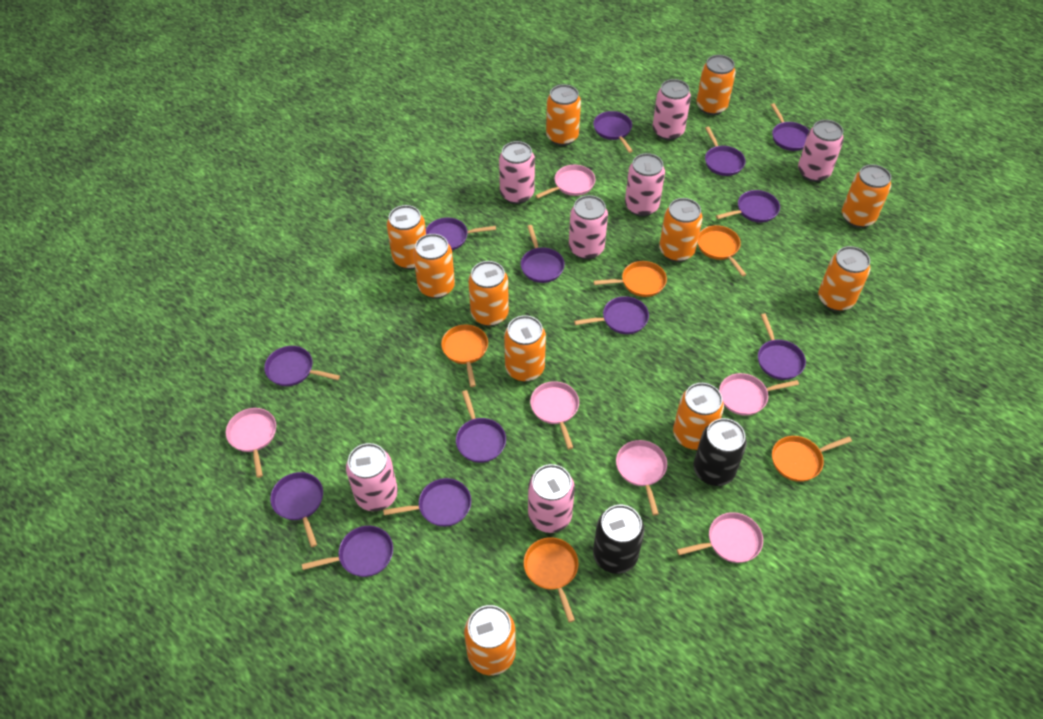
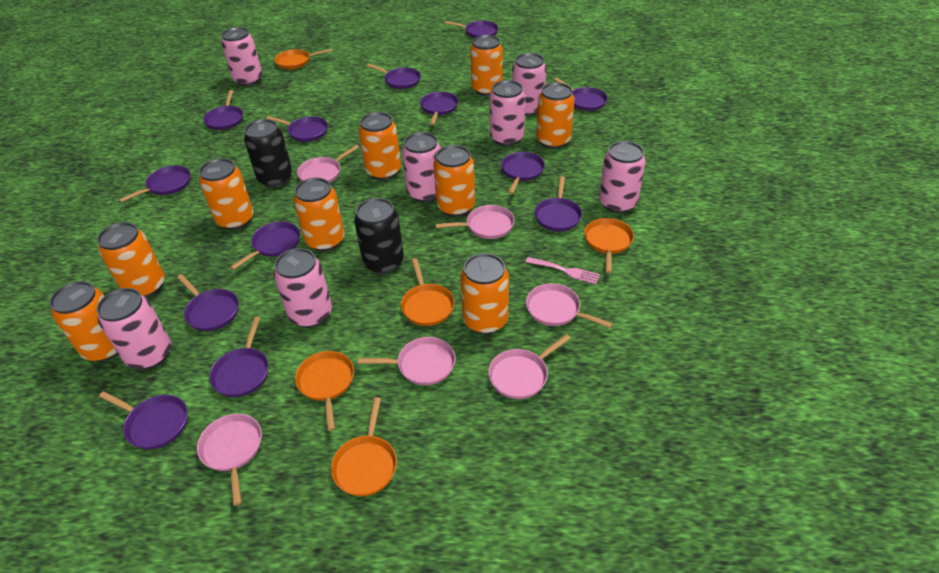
orange can: [387,205,426,269] [413,234,455,298] [464,605,516,675] [468,261,509,326] [504,315,546,382] [546,84,581,146] [659,198,703,262] [673,383,724,450] [697,55,736,115] [818,246,870,311] [842,164,891,228] = 11 -> [49,281,118,362] [97,222,165,298] [199,158,254,230] [293,178,345,252] [359,112,401,180] [433,145,475,217] [460,253,509,334] [470,35,503,96] [536,82,575,149] = 9
pink fork: none = 0 -> [526,257,600,284] = 1

